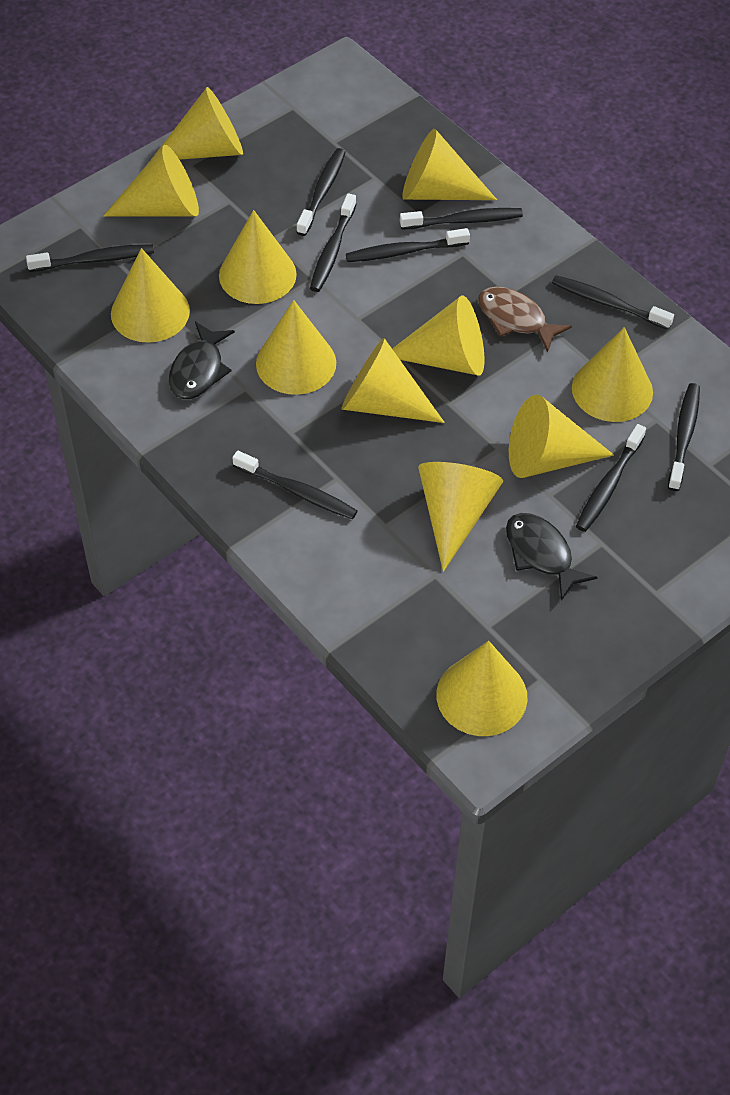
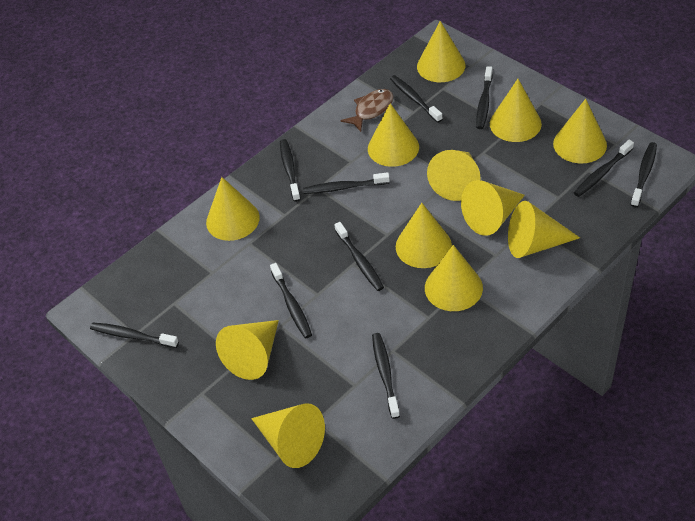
black fish: [169,322,235,399] [506,513,597,601] = 2 -> none = 0
black toothbrush: [26,244,154,272] [232,451,358,519] [296,148,346,236] [310,193,356,292] [346,228,470,262] [400,208,523,229] [552,275,674,330] [576,424,646,532] [668,383,700,491] = 9 -> [90,323,179,348] [270,263,312,339] [280,139,301,202] [303,172,390,194] [334,222,384,291] [372,333,400,419] [390,75,443,123] [476,66,493,129] [574,140,634,197] [631,142,657,207] = 10

